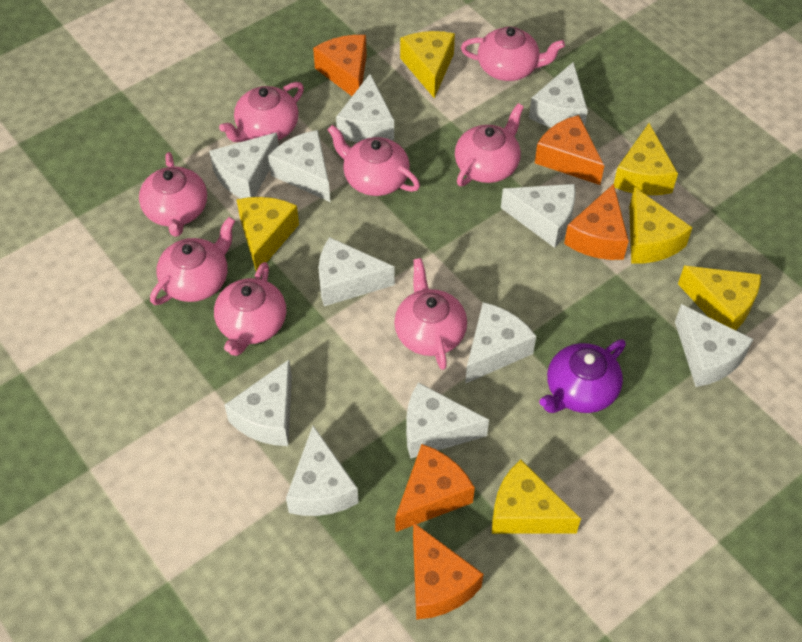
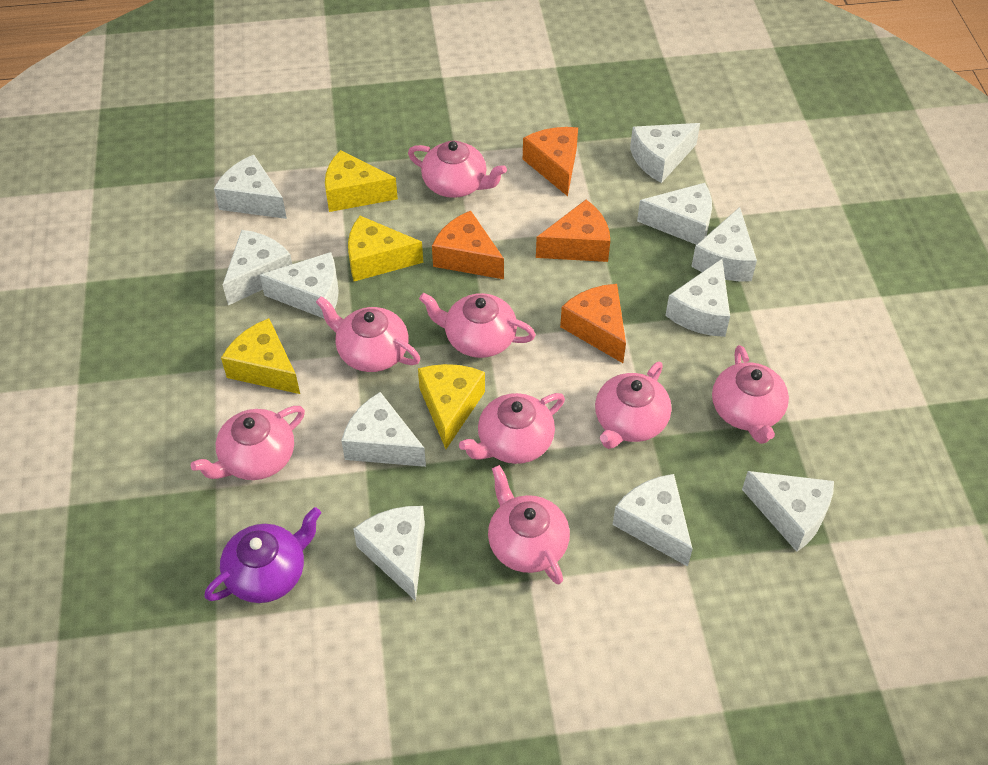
orange cheese: [313,35,367,96] [395,444,475,532] [413,522,484,620] [535,115,604,185] [564,184,629,260] = 5 -> [432,211,504,279] [523,127,578,196] [536,200,610,262] [560,284,626,363] = 4
yellow cheese: [236,197,299,271] [400,31,455,98] [492,459,581,534] [614,123,678,195] [629,187,693,263] [678,266,761,330] = 6 -> [221,318,300,394] [325,150,398,212] [348,216,423,281] [418,364,485,449] = 4

